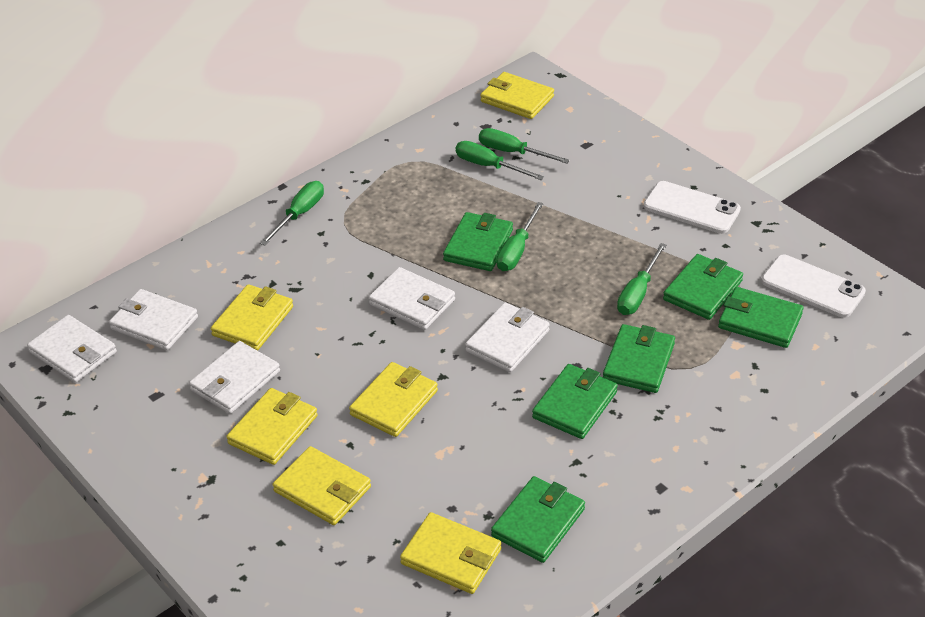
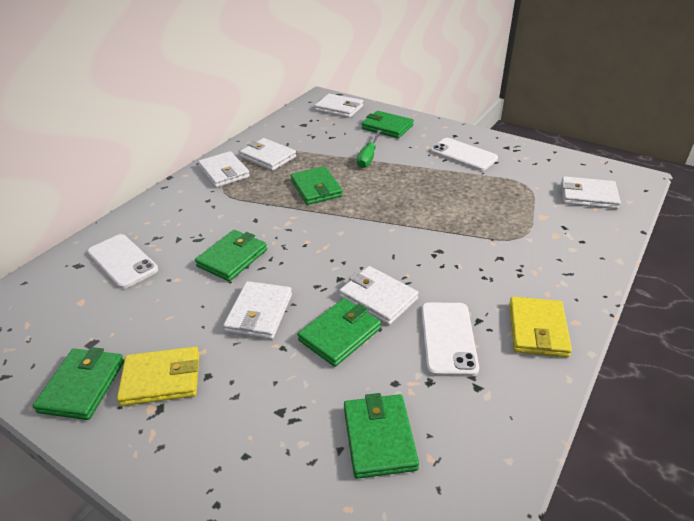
green screwdriver: [260,181,324,246] [456,141,544,180] [479,128,570,164] [497,202,544,271] [617,243,666,315] = 5 -> [357,130,382,168] = 1
white phone: [643,181,741,234] [761,255,866,318] = 2 -> [87,234,158,289] [421,303,479,377] [430,138,498,171] = 3
white wallet: [27,315,117,383] [109,289,198,350] [189,341,280,414] [369,267,455,330] [465,303,550,372] = 5 -> [198,151,250,188] [223,281,292,339] [240,138,296,171] [315,94,363,118] [339,266,418,325] [561,176,621,209] = 6
yellow wallet: [211,284,293,351] [226,388,318,465] [273,446,371,525] [349,362,438,437] [400,512,501,594] [480,72,554,119] = 6 -> [117,347,199,406] [509,297,572,357] = 2

